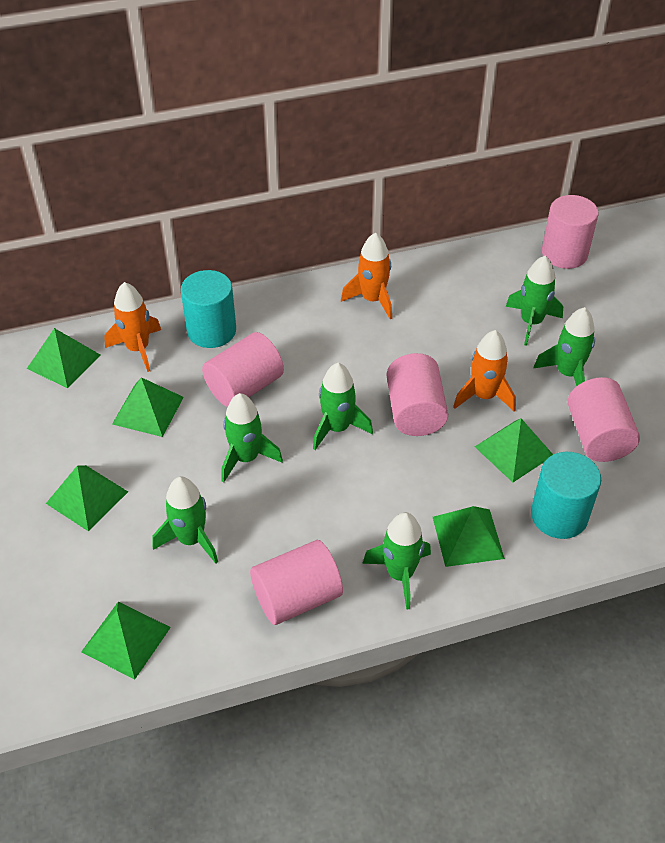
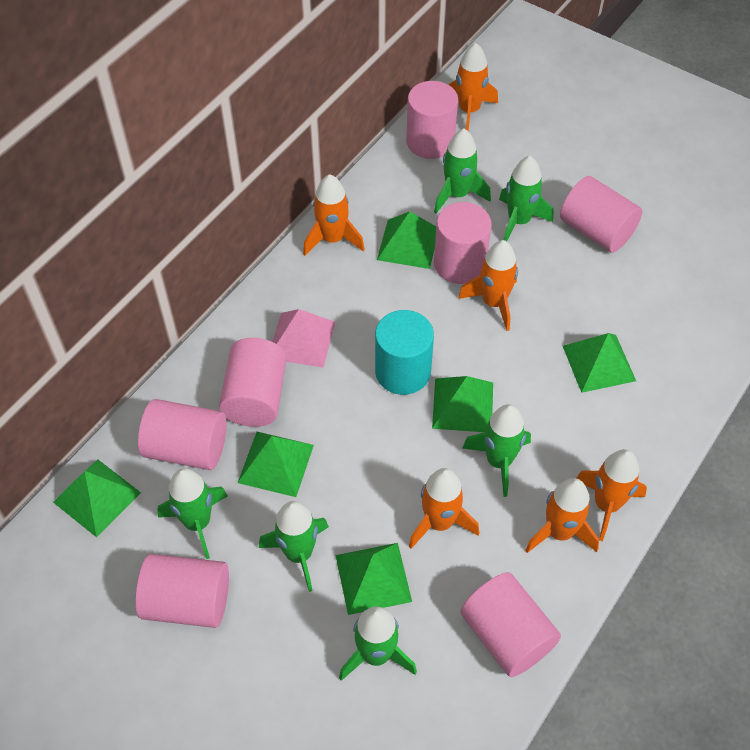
orange rocket: [104,282,161,372] [341,233,392,319] [453,330,516,412] = 3 -> [303,174,365,256] [409,468,479,549] [448,43,498,131] [458,240,518,331] [525,478,599,553] [577,449,647,541] = 6
pink cylinder: [202,332,284,407] [250,540,343,625] [386,353,448,436] [542,195,598,269] [568,377,640,462] = 5 -> [135,554,229,628] [138,399,226,470] [219,338,287,427] [406,81,458,159] [434,202,492,284] [460,572,561,677] [560,176,642,253] = 7
pink pyramid: none = 0 -> [273,309,335,368] = 1
turquoise cylinder: [181,270,236,348] [531,452,601,539] = 2 -> [375,310,434,395] = 1

